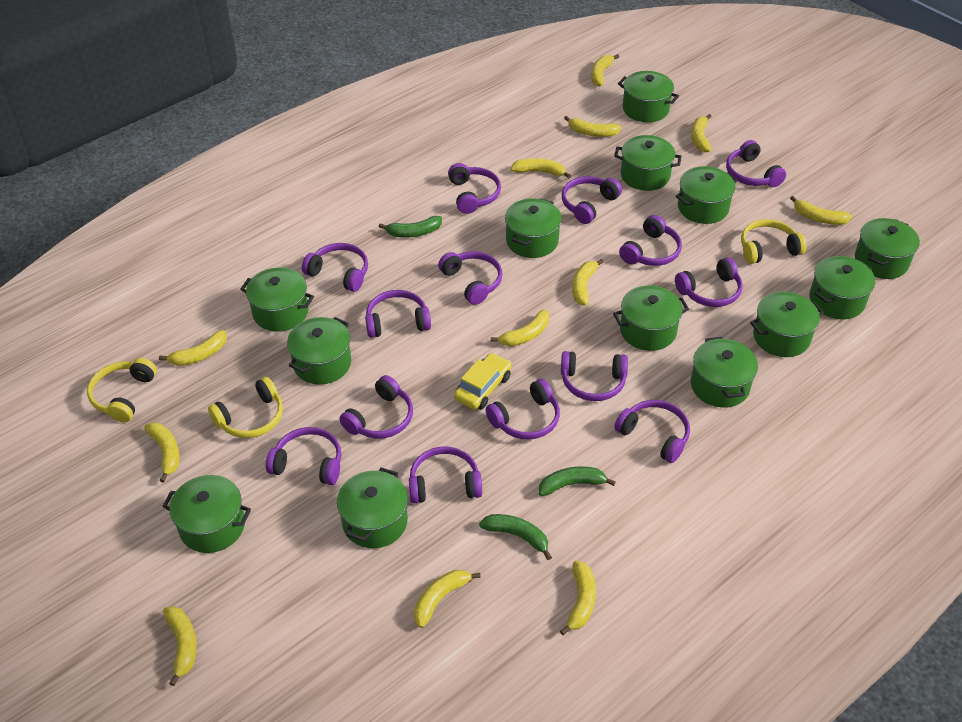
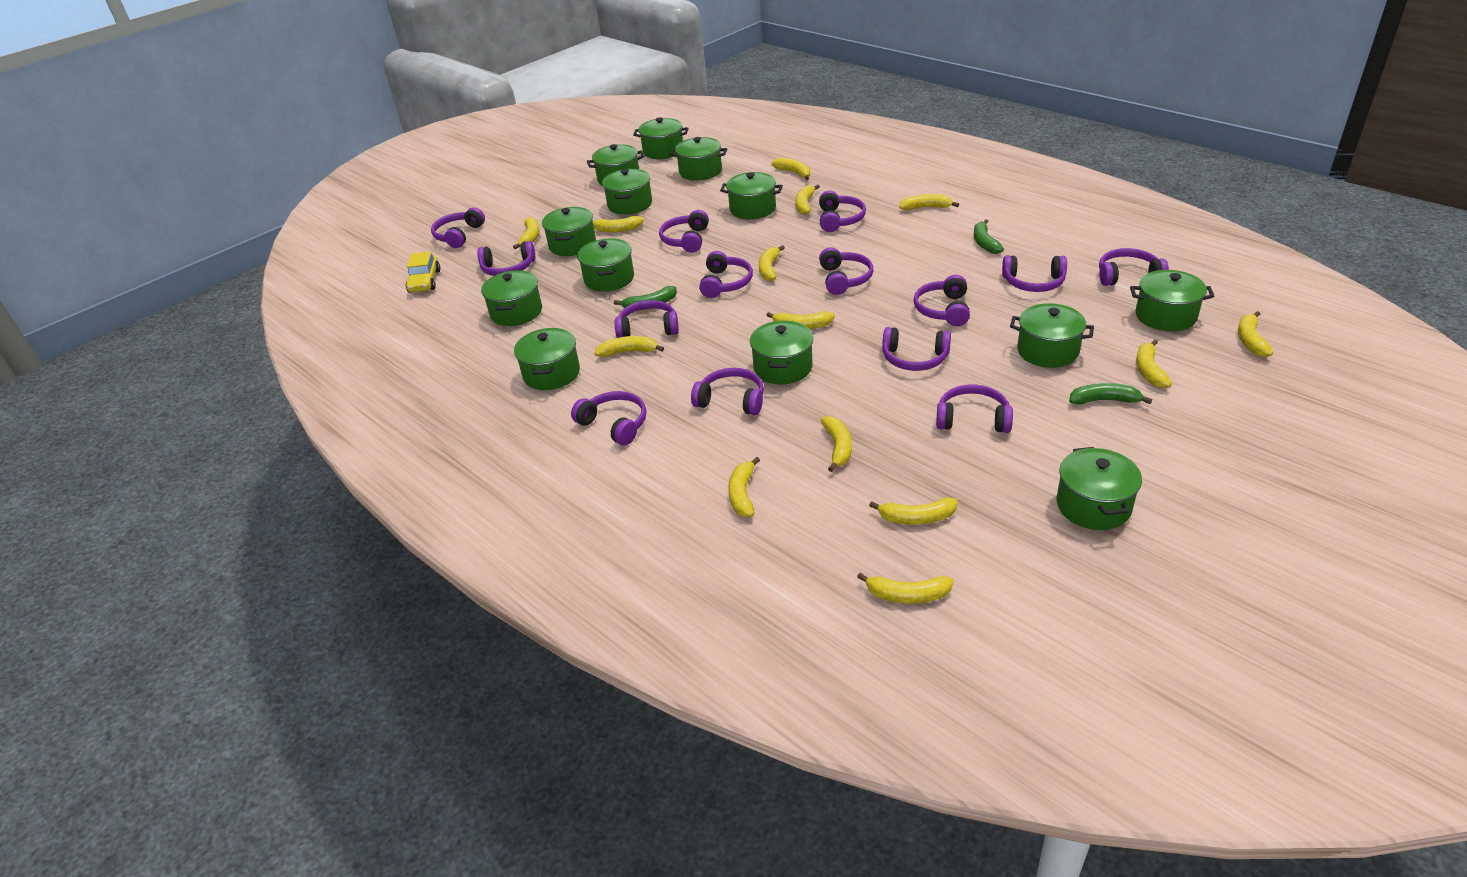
yellow banana: [144,422,180,483] [159,330,227,366] [163,606,197,686] [414,570,481,628] [491,309,549,347] [510,158,571,178] [560,561,596,635] [564,116,621,137] [572,259,604,306] [591,54,619,87] [691,114,712,152] [790,196,852,225] = 12 -> [513,217,539,249] [593,216,644,233] [594,336,664,357] [728,457,760,517] [759,245,785,281] [767,312,835,329] [771,158,810,180] [795,185,820,215] [821,416,852,472] [857,572,954,604] [869,498,958,525] [899,194,959,210] [1136,340,1172,388] [1238,311,1273,357] = 14
yellow headphones: [87,358,157,422] [208,377,283,438] [741,219,807,264] = 3 -> none = 0

